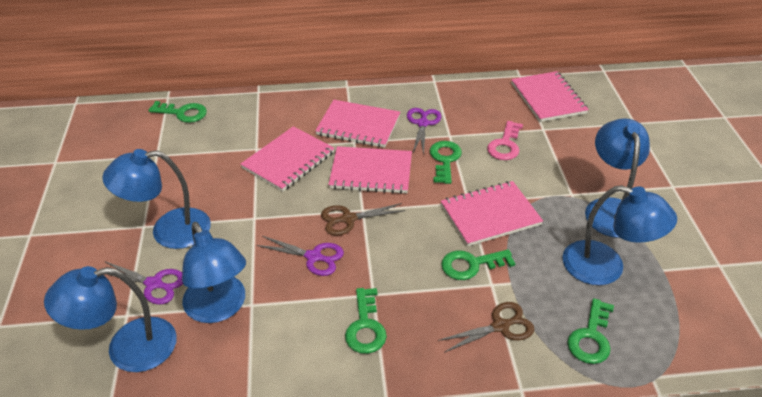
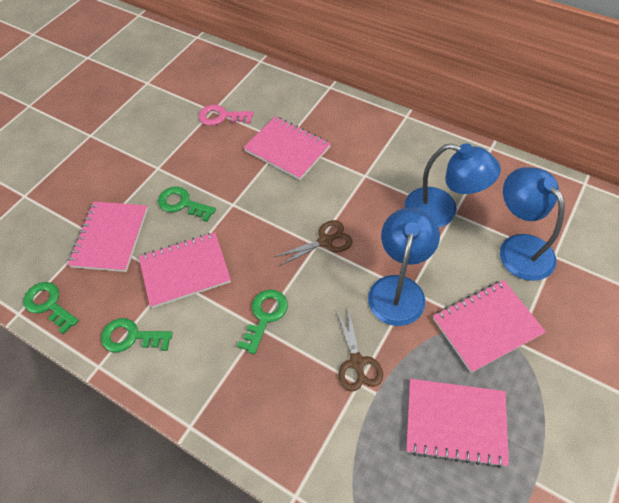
blue lamp: [44,266,177,372] [102,149,211,249] [182,222,246,323] [563,185,677,285] [585,118,650,238] = 5 -> [368,207,440,326] [405,143,501,227] [500,167,565,281] = 3
green key: [149,101,207,123] [345,288,387,354] [430,141,462,184] [441,249,516,280] [567,298,614,364] = 5 -> [24,282,79,334] [101,318,173,352] [158,187,216,222] [237,290,288,354] = 4
purple scissors: [105,261,183,304] [257,236,344,276] [407,108,441,155] = 3 -> none = 0

